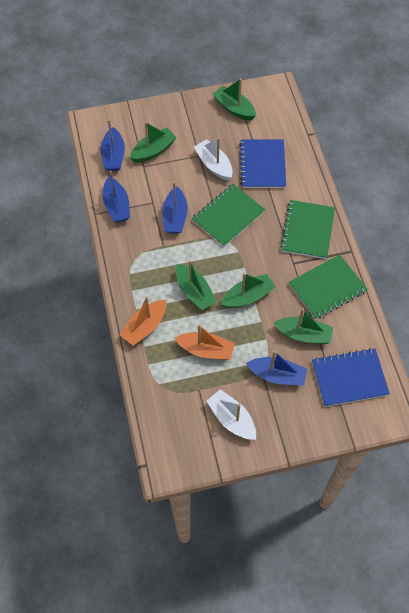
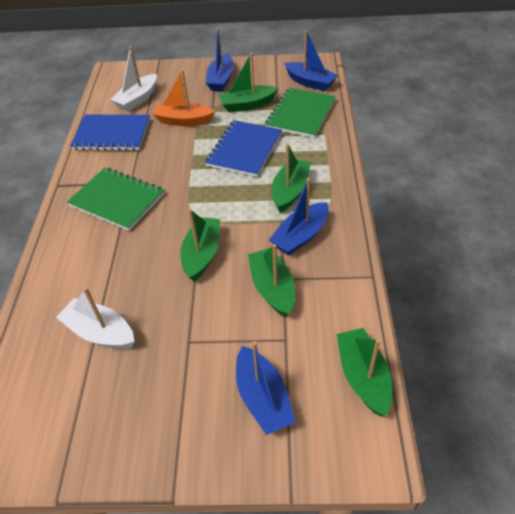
green notebook: [192,184,266,247] [280,200,335,259] [289,254,367,320] = 3 -> [67,168,165,231] [265,88,336,138] = 2
orange boat: [120,297,166,346] [175,324,235,360] = 2 -> [152,70,215,126] = 1

